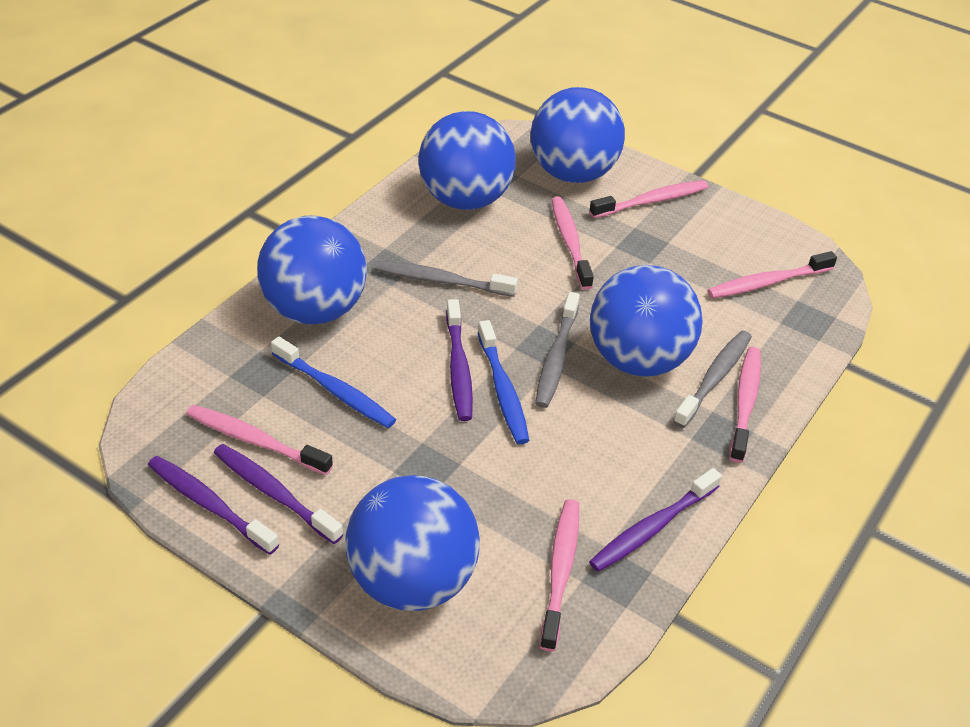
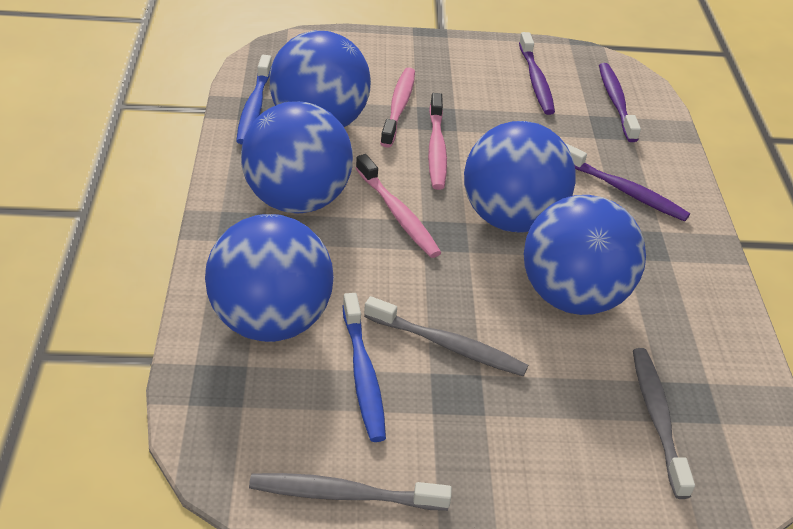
pink toothbrush: [186,405,333,475] [540,499,579,652] [552,197,594,290] [589,180,708,218] [707,251,837,298] [730,347,761,463] = 6 -> [356,154,441,258] [380,67,415,148] [428,93,447,190] = 3
purple toothbrush: [148,456,279,555] [214,444,343,544] [446,299,473,421] [589,468,722,572] = 4 -> [519,32,555,115] [566,144,690,221] [599,63,641,142] = 3

